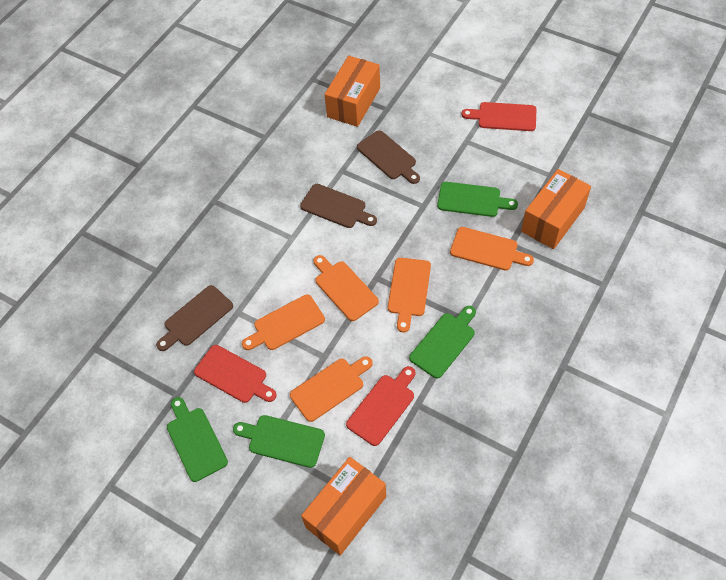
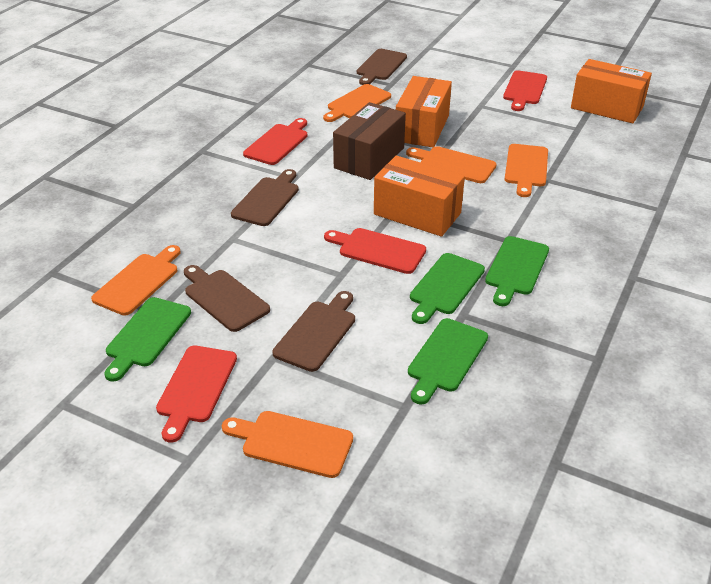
brown box: none = 0 -> [333,102,406,180] = 1
brown cutting board: [156,285,233,351] [300,184,377,228] [357,130,420,184] = 3 -> [184,265,270,332] [231,169,299,226] [272,291,355,372] [357,49,407,85] = 4
red cutting board: [194,345,277,403] [346,366,415,446] [461,102,536,131] = 3 -> [156,345,237,443] [243,118,307,165] [324,228,426,274] [503,70,547,111] = 4

